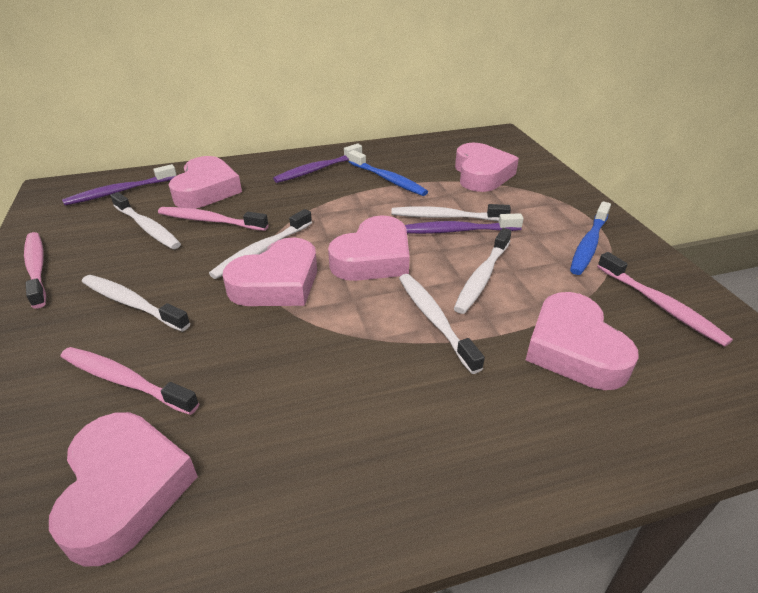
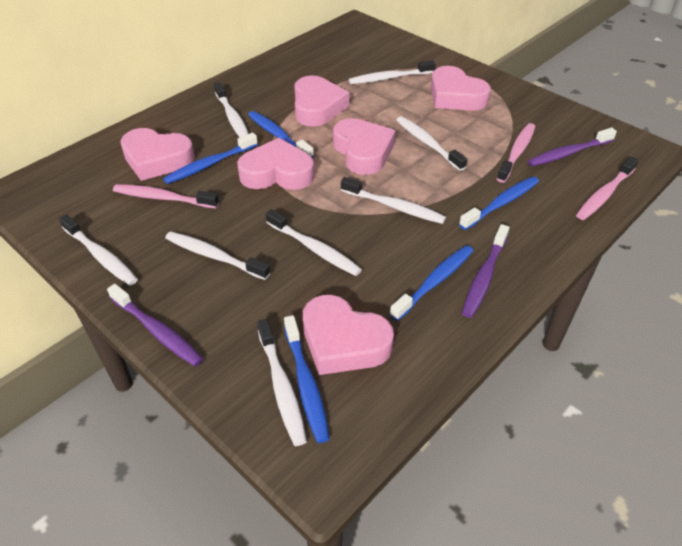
blue toothbrush: [348,150,428,196] [570,201,611,275] = 2 -> [163,132,258,184] [248,111,314,158] [284,315,330,443] [389,245,473,321] [459,177,539,230] = 5
pink toothbrush: [24,232,46,308] [61,347,199,415] [158,207,268,231] [597,252,733,347] = 4 -> [113,184,219,208] [497,123,535,183] [576,156,639,220] = 3
white toothbrush: [82,275,190,332] [110,192,181,249] [209,209,312,279] [391,204,511,221] [399,274,485,374] [454,228,512,314] = 6 -> [59,214,138,286] [165,232,270,280] [214,82,249,137] [257,319,307,446] [266,209,362,276] [341,177,446,224] [349,60,435,84] [396,116,467,171] = 8

